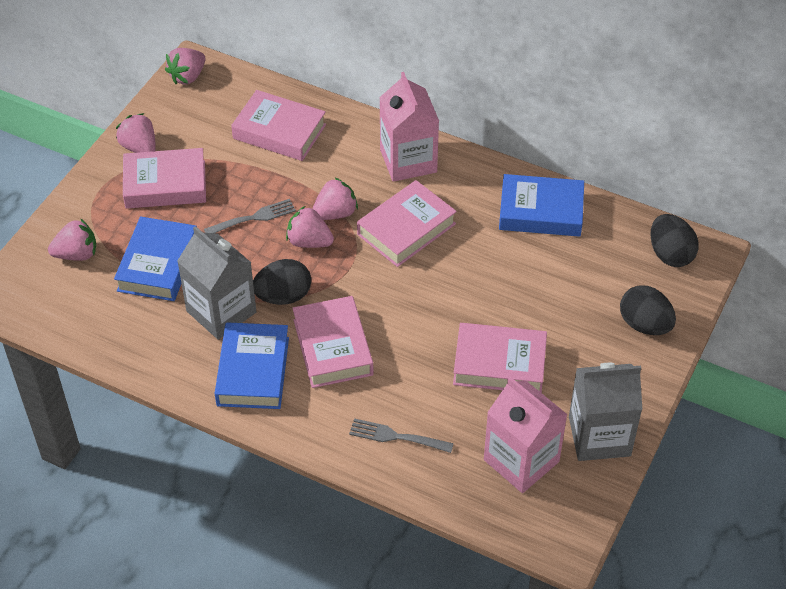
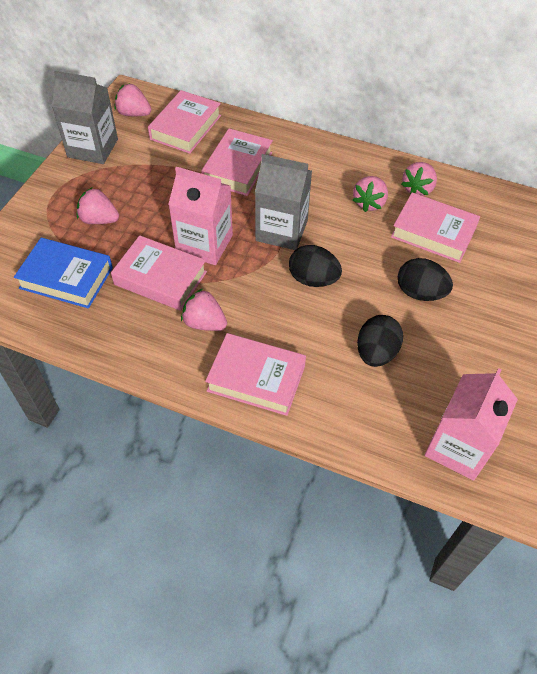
blue book: [114,216,197,301] [215,322,289,409] [499,174,584,236] = 3 -> [14,238,113,308] = 1
grey fork: [204,199,296,233] [349,418,454,453] = 2 -> none = 0

